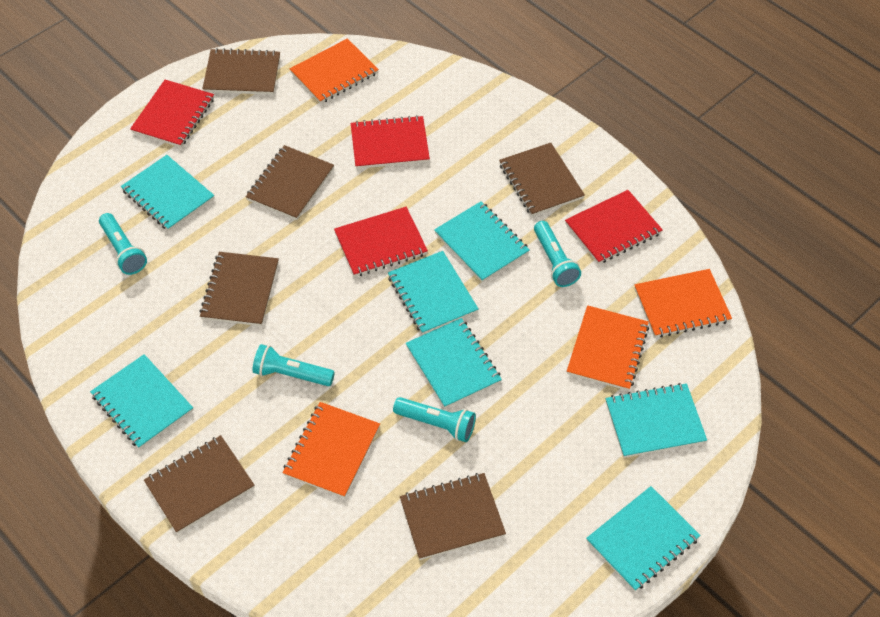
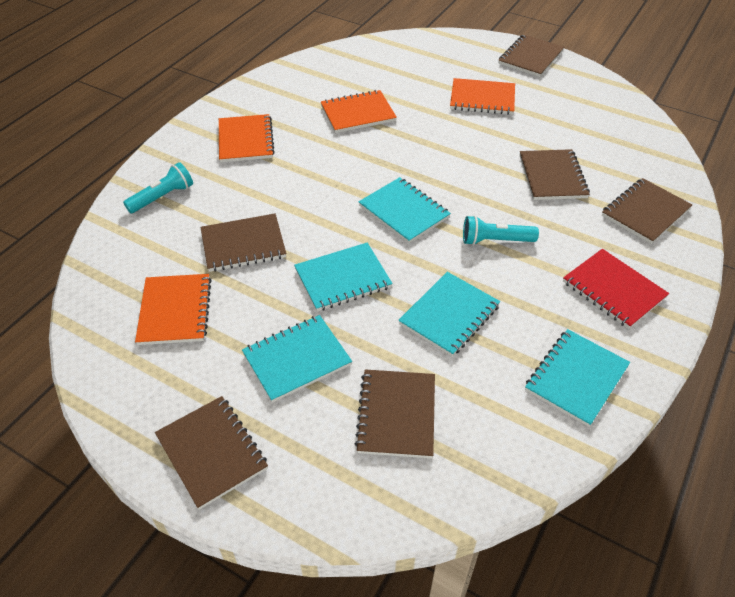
red notebook: [130,80,214,147] [334,207,428,277] [351,115,430,169] [565,190,663,264] = 4 -> [563,249,669,329] = 1
turquoise flashlight: [99,213,147,275] [252,344,335,386] [393,397,476,442] [534,221,581,287] = 4 -> [123,162,193,213] [463,216,539,245] = 2
turquoise notebook: [90,354,193,449] [121,155,214,231] [388,251,478,335] [406,318,502,408] [434,201,530,282] [586,486,701,592] [606,383,707,458] = 7 -> [242,315,352,403] [294,243,393,311] [359,177,451,243] [398,272,500,357] [525,329,630,427] = 5

